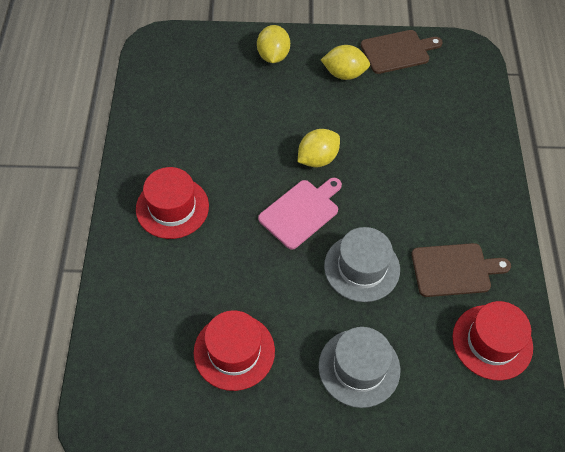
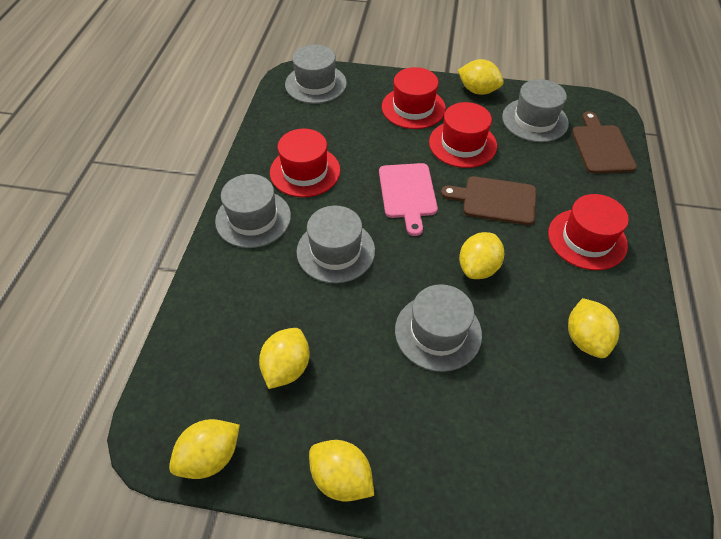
grey hat: [318,327,401,408] [324,227,400,302] = 2 -> [215,174,291,248] [285,45,347,104] [297,206,375,283] [395,284,482,372] [502,79,569,142] = 5
red hat: [136,167,209,239] [194,310,275,391] [452,301,533,380] = 3 -> [270,129,340,197] [382,67,446,129] [429,102,497,168] [548,194,629,270] = 4
yellow lemon: [257,25,290,63] [298,129,340,167] [321,45,370,80] = 3 -> [169,419,240,479] [259,328,310,389] [309,440,374,501] [458,59,504,95] [459,232,504,279] [568,298,620,358] = 6

